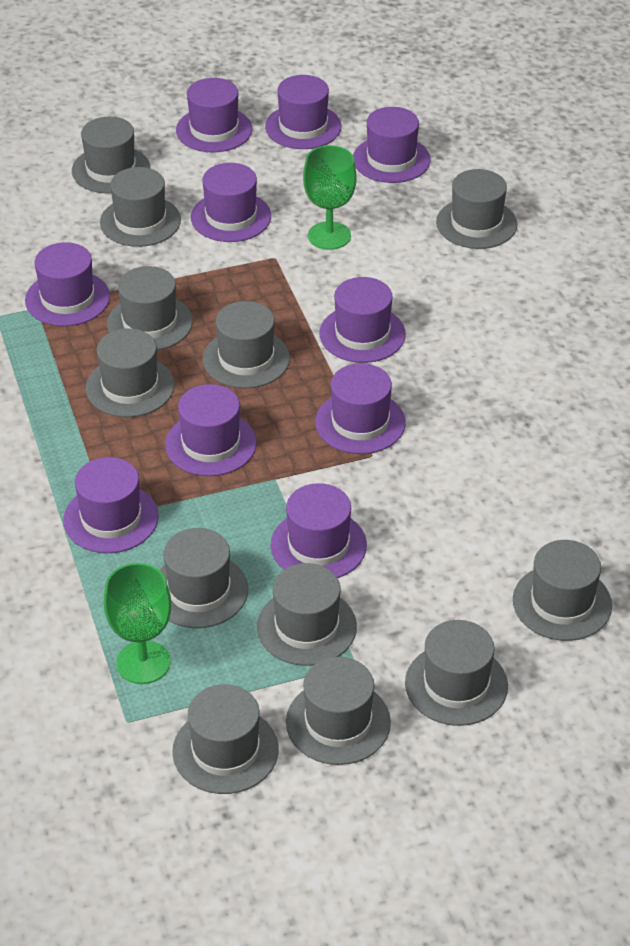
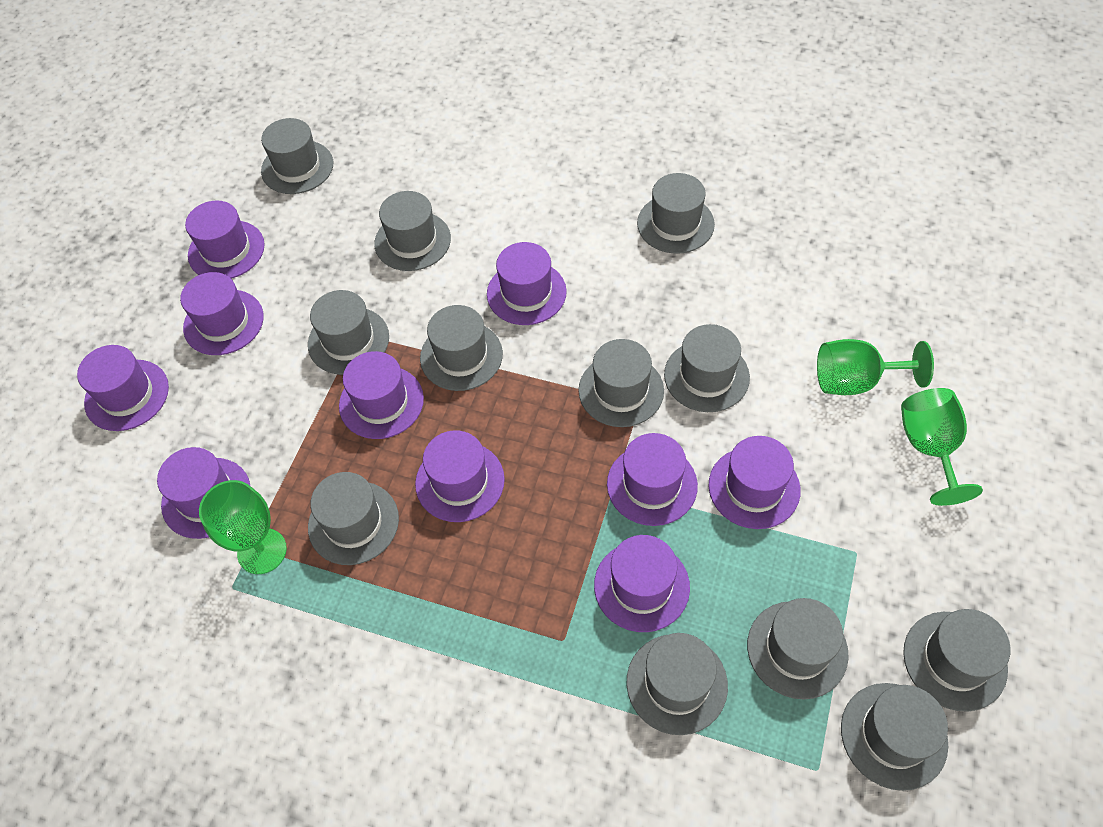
green goblet: [104,563,171,684] [303,145,357,250] = 2 -> [199,480,287,574] [817,339,934,395] [901,388,983,506] = 3

